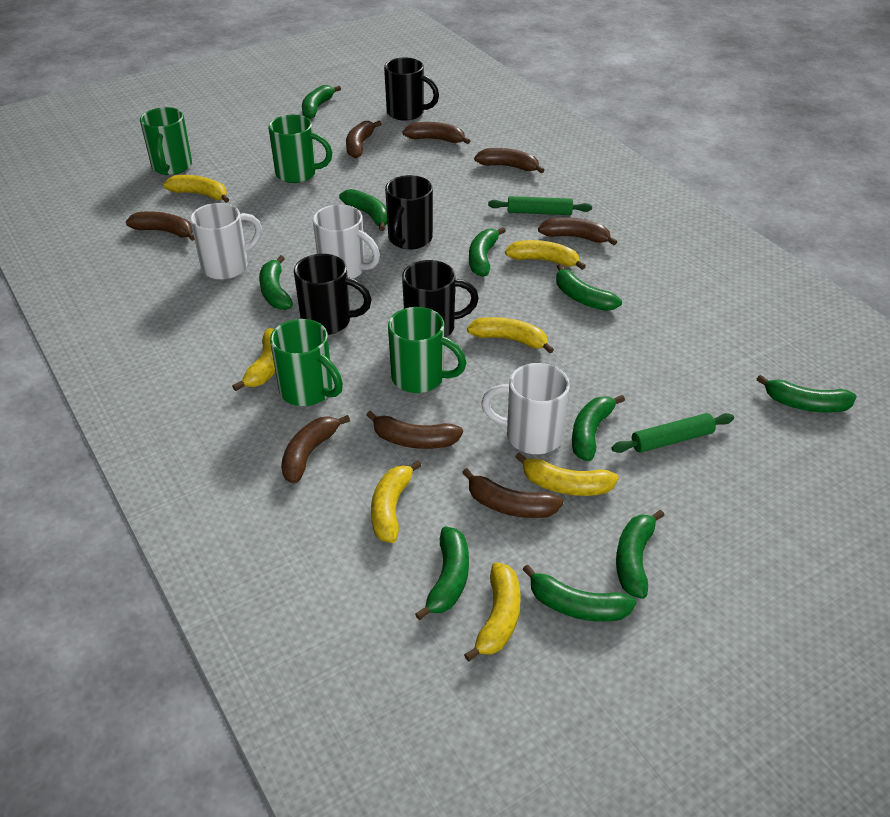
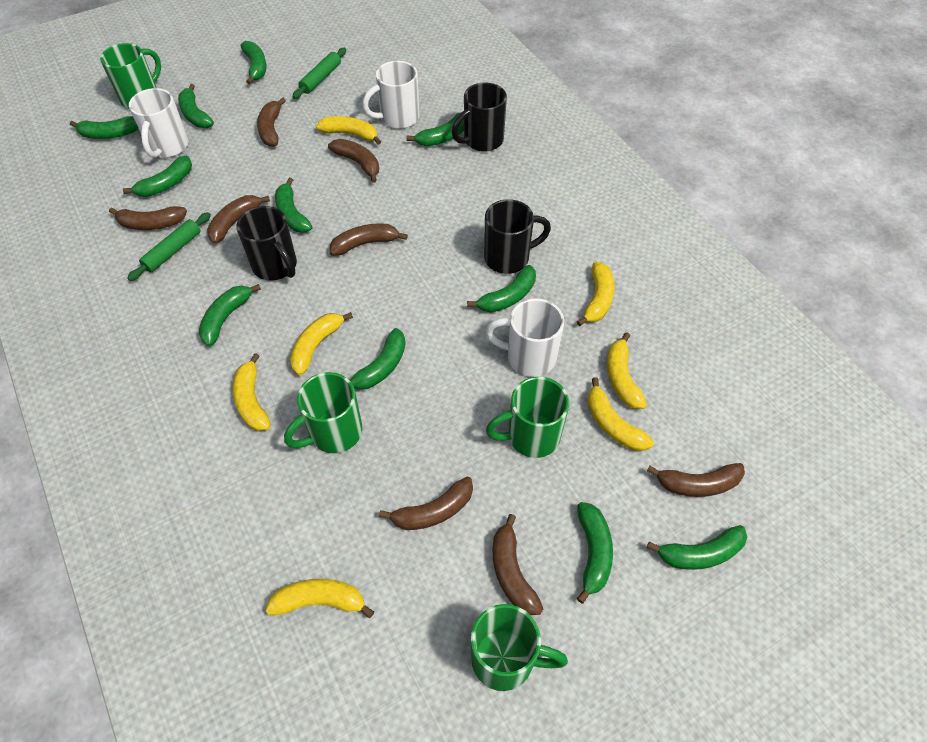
black mug: [294,254,372,335] [384,57,439,121] [385,175,433,249] [402,260,479,337] = 4 -> [236,206,297,281] [452,83,507,152] [484,199,551,274] = 3
green banana: [259,255,293,310] [302,85,341,119] [339,189,387,231] [415,526,469,620] [469,227,506,277] [522,564,636,622] [556,264,622,311] [572,395,625,461] [616,510,665,599] [757,375,857,413] = 10 -> [70,116,138,139] [123,156,192,197] [178,84,214,128] [199,284,261,346] [241,41,266,84] [275,178,313,233] [350,328,406,390] [407,112,464,146] [467,265,536,313] [577,502,613,604] [647,525,747,570] = 11

